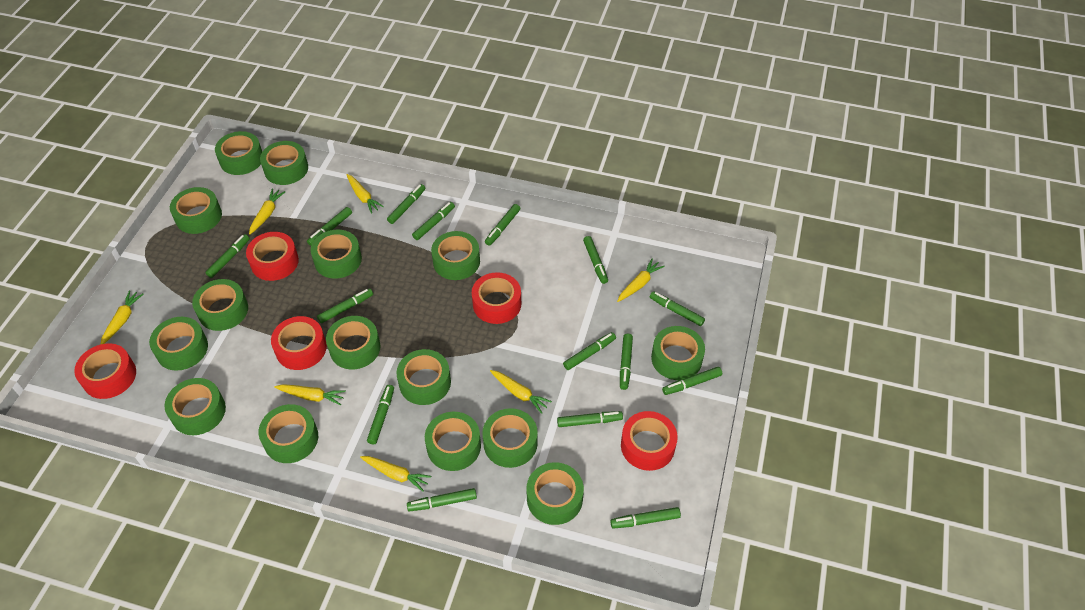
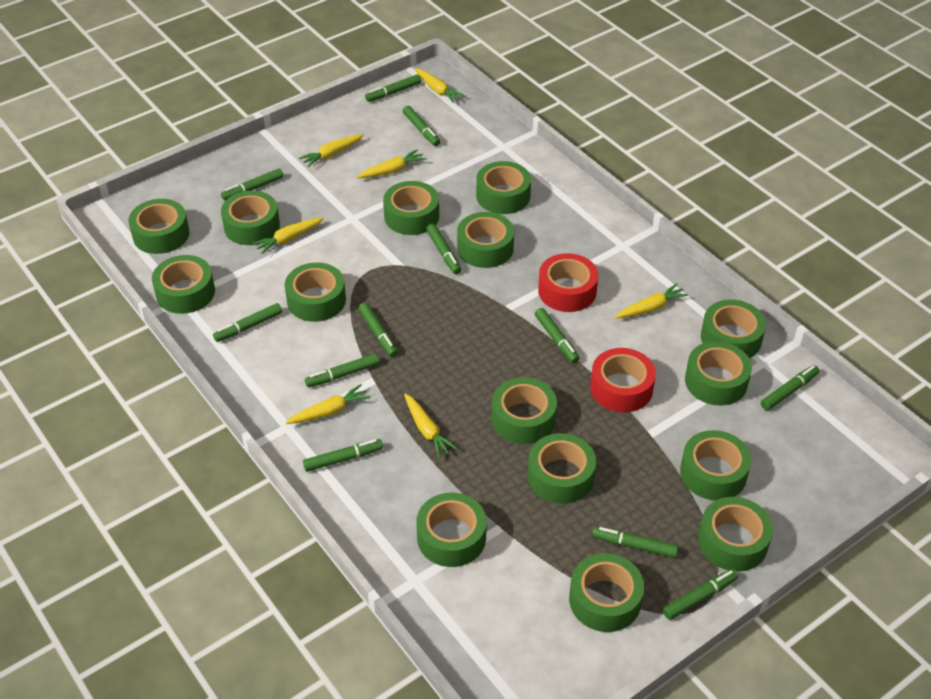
green marker: [205,234,250,278] [307,207,352,246] [317,288,373,323] [367,385,394,444] [387,184,425,224] [407,488,477,511] [412,202,455,240] [485,204,520,246] [557,411,623,427] [563,332,616,370] [583,236,608,284] [610,507,681,529] [620,334,633,390] [650,291,705,326] [662,367,722,395] = 15 -> [213,303,282,342] [221,168,284,201] [303,439,383,472] [305,354,379,387] [358,302,398,357] [365,74,421,102] [403,106,440,146] [426,224,461,274] [535,308,580,363] [592,527,678,558] [663,569,738,620] [761,365,820,410] = 12
red tape: [74,343,136,399] [246,232,299,281] [271,316,327,370] [472,272,521,324] [621,411,678,471] = 5 -> [538,253,598,312] [590,348,656,413] = 2

